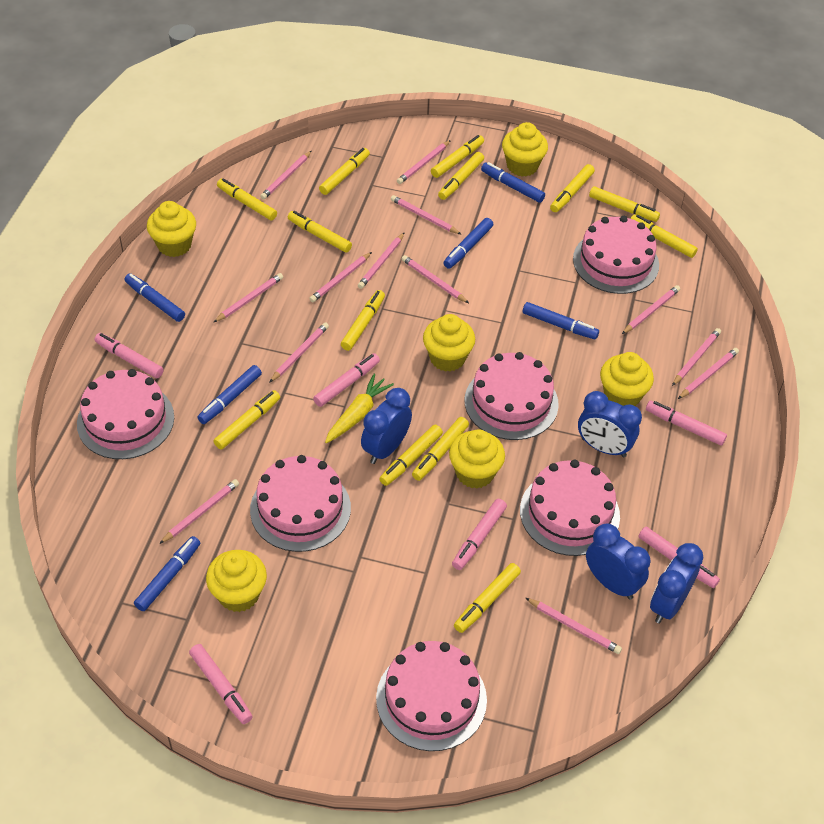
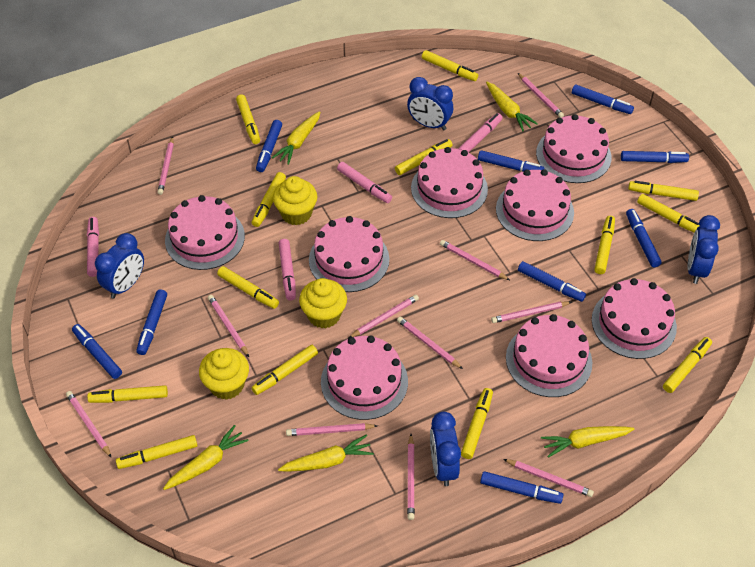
blue marker: [124,273,185,322] [134,536,200,611] [197,365,262,424] [443,218,493,269] [481,162,545,203] [523,302,599,339] = 6 -> [72,324,122,379] [136,289,167,355] [256,120,282,172] [478,150,545,172] [480,471,563,504] [518,261,586,302] [572,85,634,114] [621,151,689,163] [626,209,662,267] = 9
pink cake: [77,369,174,459] [250,455,351,552] [376,641,487,751] [465,352,559,440] [520,460,620,556] [573,216,659,294] = 6 -> [165,195,245,270] [309,216,389,292] [321,335,408,420] [411,147,488,218] [496,169,574,241] [506,314,592,397] [536,114,612,183] [592,278,677,359] = 8
pink marker: [95,333,164,378] [189,644,253,724] [313,353,380,407] [452,499,507,570] [638,527,720,588] [646,400,727,446] = 6 -> [87,217,99,277] [279,239,296,301] [337,162,392,203] [458,113,503,153] = 4
pink pencil: [159,479,239,544] [213,273,283,323] [260,151,312,200] [269,322,329,383] [309,252,372,302] [358,232,405,289] [391,195,462,235] [397,140,451,184] [402,255,469,303] [526,598,622,654] [622,285,680,334] [672,328,721,386] [678,348,739,399] = 13 -> [66,391,112,458] [157,137,174,195] [208,295,249,357] [286,423,378,436] [349,295,419,338] [397,317,463,369] [407,434,415,520] [440,240,510,280] [491,302,572,323] [503,459,594,497] [518,73,564,118] = 11
yellow carrot: [325,374,394,443] = 1 -> [163,425,249,490] [272,111,320,165] [278,434,374,472] [486,82,538,131] [541,426,634,458] = 5
yellow cupcake: [147,201,196,257] [206,550,267,612] [423,314,475,372] [449,429,505,489] [502,122,548,177] [600,352,654,406] = 6 -> [199,348,249,400] [273,176,317,225] [299,278,347,329] = 3

